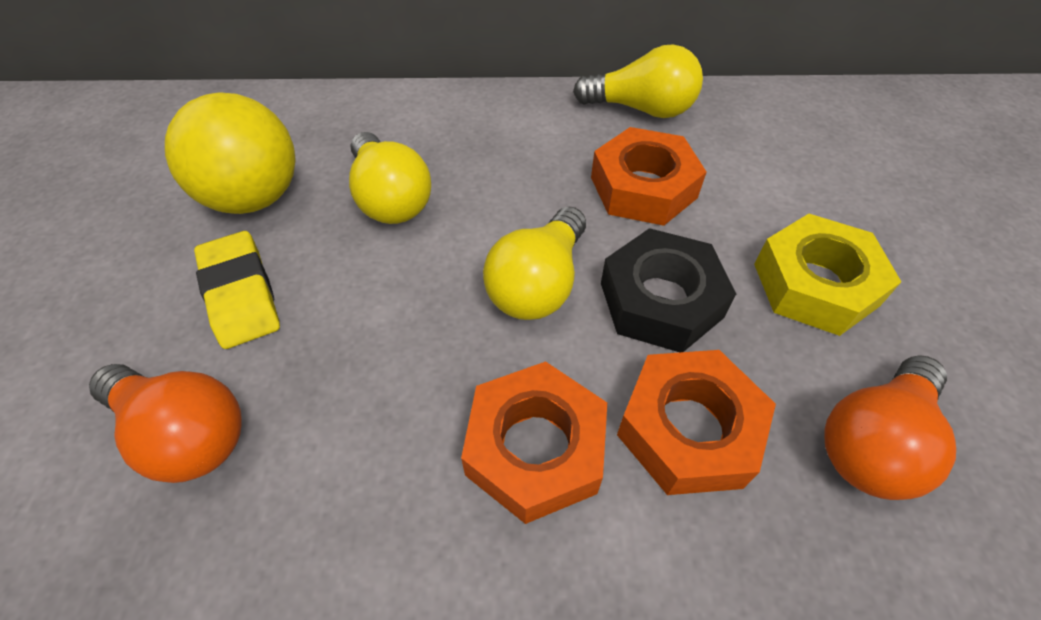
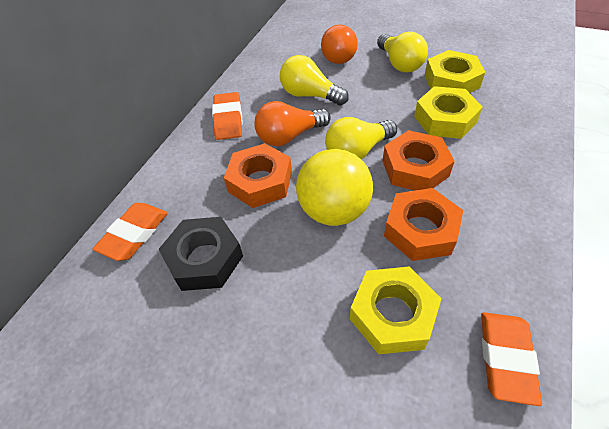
orange eraser: none = 0 -> [92,203,168,261] [212,92,243,140] [481,312,542,406] = 3
yellow eraser: [194,231,280,349] = 1 -> none = 0
yellow nut: [754,214,901,336] = 1 -> [350,266,442,354] [414,86,483,139] [425,50,485,93] = 3

